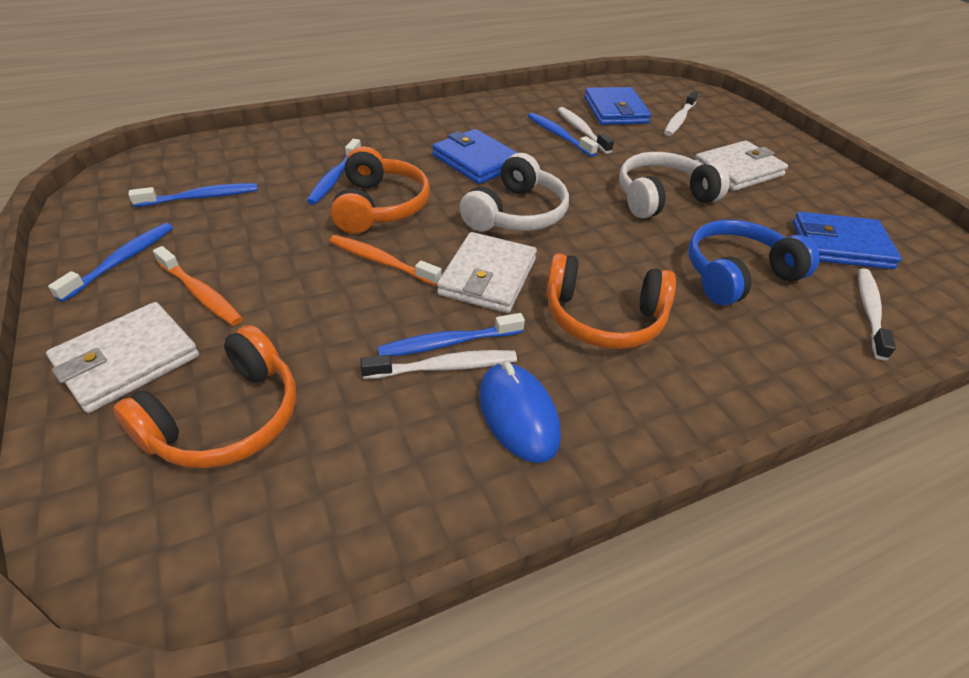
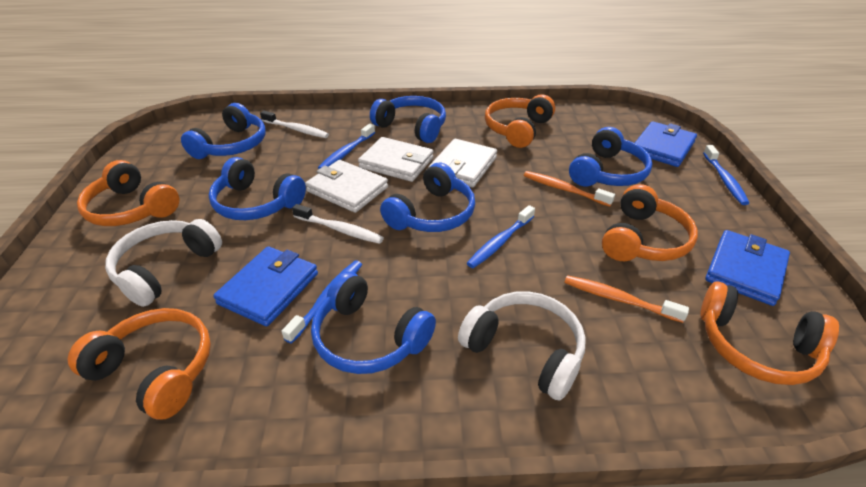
blue headphones: [688,220,820,306] = 1 -> [181,103,265,159] [209,157,306,220] [311,271,436,374] [370,96,446,143] [380,163,475,232] [569,127,653,186] = 6
blue mouse: [479,362,561,463] = 1 -> none = 0
blue toothbrush: [48,223,173,302] [128,183,258,207] [307,139,361,205] [377,313,525,357] [528,113,598,157] = 5 -> [281,260,362,344] [318,124,375,169] [467,205,535,268] [703,145,749,205] = 4
orange headphones: [113,325,296,468] [331,146,430,234] [546,253,676,349] = 3 -> [68,308,211,420] [77,160,179,226] [485,94,555,148] [602,184,698,261] [700,281,839,385] = 5
white toothbrush: [360,350,517,379] [558,107,614,154] [664,91,698,136] [858,268,896,360] = 4 -> [260,111,329,138] [292,204,384,244] = 2

